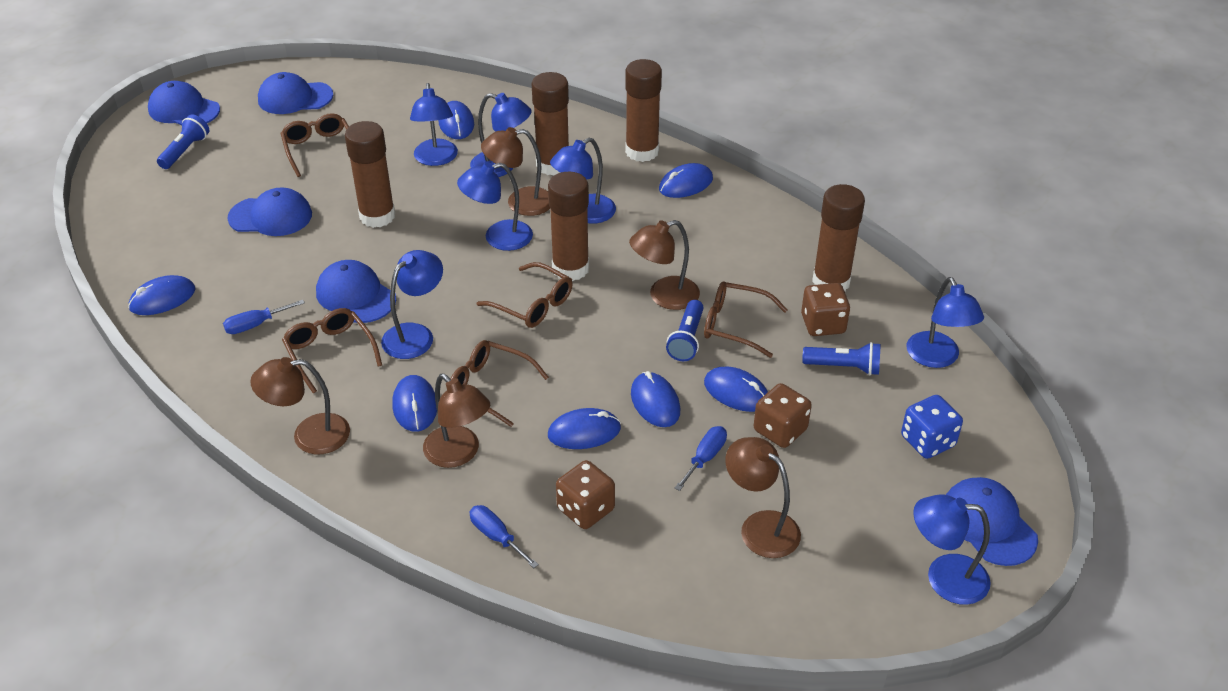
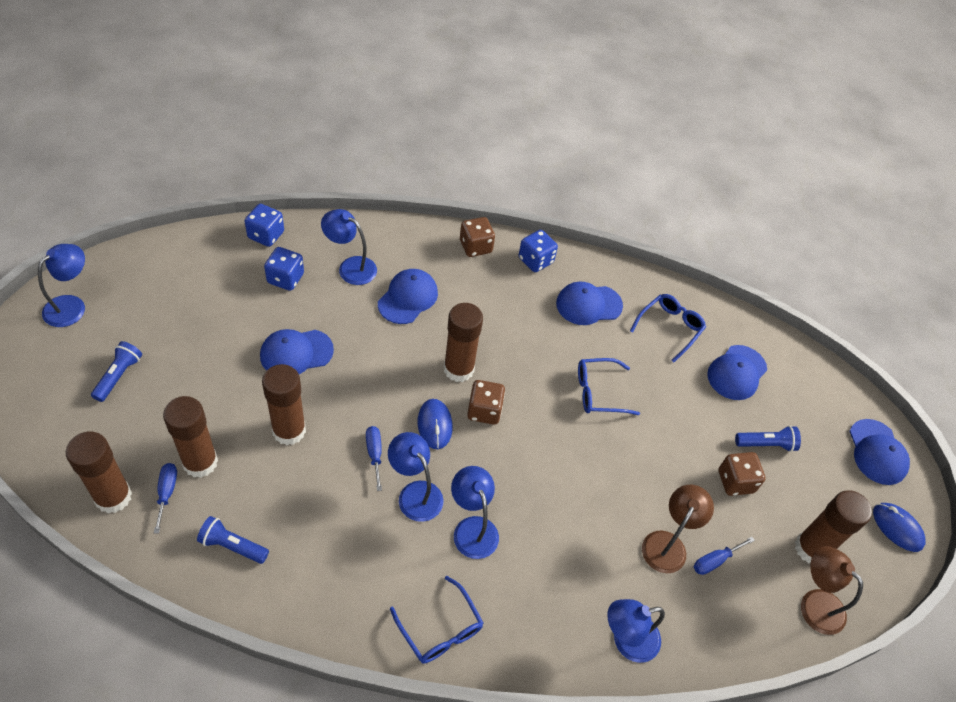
blue dice: [901,395,963,459] = 1 -> [245,204,284,247] [264,247,304,291] [518,230,558,272] = 3
blue glasses: none = 0 -> [390,576,483,664] [578,358,640,415] [630,294,706,362] = 3
blue lamp: [381,250,443,359] [410,83,458,166] [457,162,533,251] [470,93,532,177] [550,138,616,224] [907,277,984,368] [913,494,991,605] = 7 -> [38,244,85,327] [321,209,377,285] [388,432,444,522] [451,466,499,559] [607,599,665,663] = 5
blue mouse: [128,275,195,315] [392,375,437,432] [438,101,474,139] [548,408,621,449] [631,371,680,427] [659,163,713,198] [704,367,768,412] = 7 -> [418,399,453,449] [873,503,926,552] = 2
brown glasses: [280,113,349,177] [282,308,382,393] [451,340,549,427] [477,262,573,328] [704,281,788,358] = 5 -> none = 0
brown lamp: [250,357,350,455] [423,374,490,468] [481,127,550,216] [629,220,700,310] [725,437,801,558] = 5 -> [642,485,714,573] [801,546,863,635] = 2

